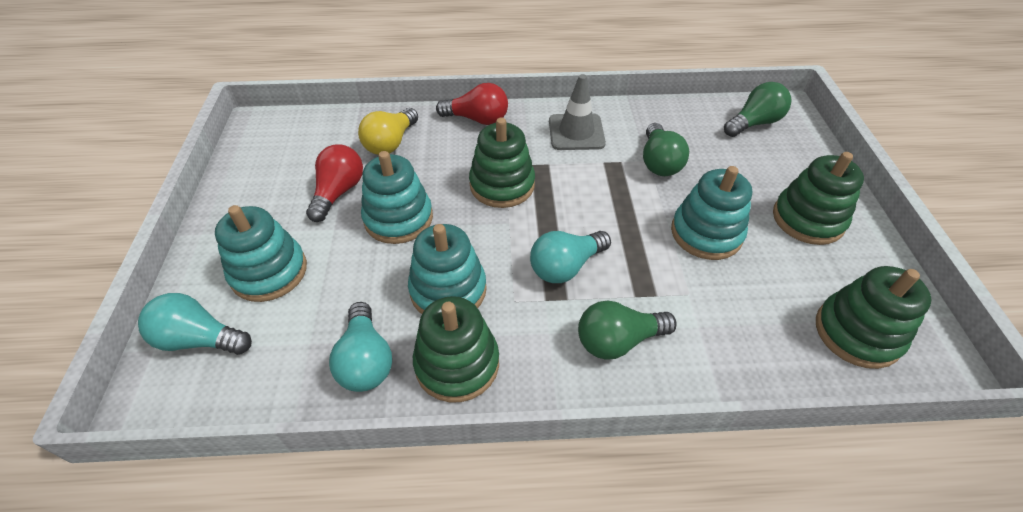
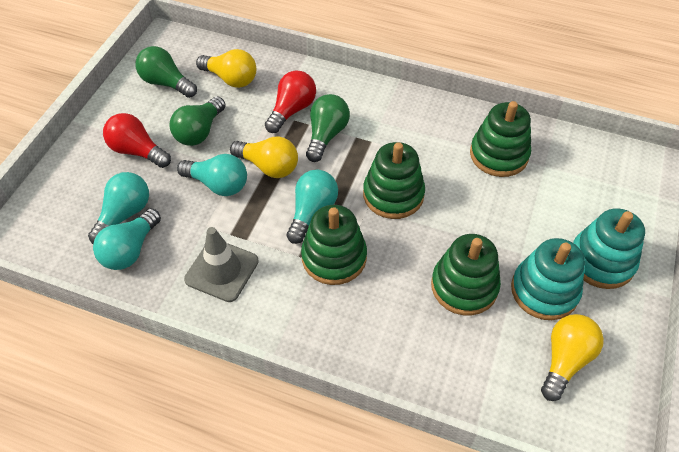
turquoise light bulb: [138,293,252,355] [329,302,392,392] [530,231,611,283] = 3 -> [88,172,149,244] [93,208,161,270] [177,154,247,196] [287,169,338,244] = 4
turquoise stacking toy: [215,205,307,302] [361,151,433,244] [408,224,487,314] [671,166,752,260] = 4 -> [511,238,585,320] [573,208,645,289] = 2
yellow light bulb: [358,108,418,155] = 1 -> [196,49,256,88] [230,136,298,178] [541,314,604,401] = 3

